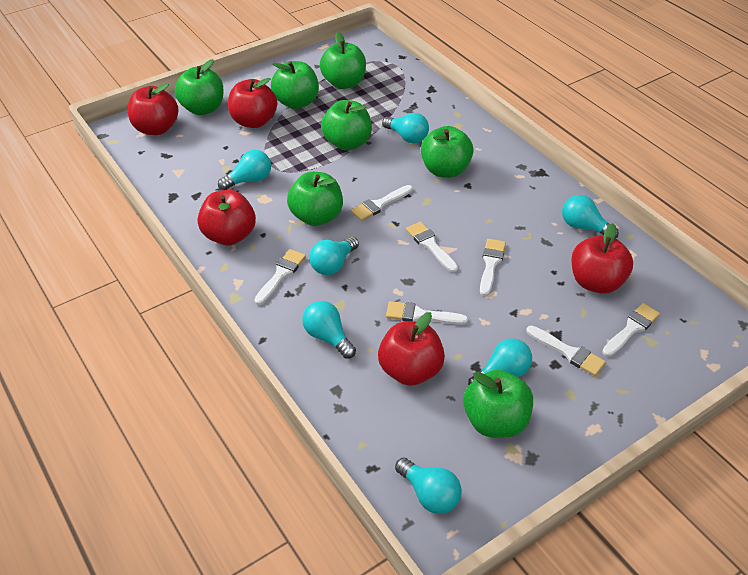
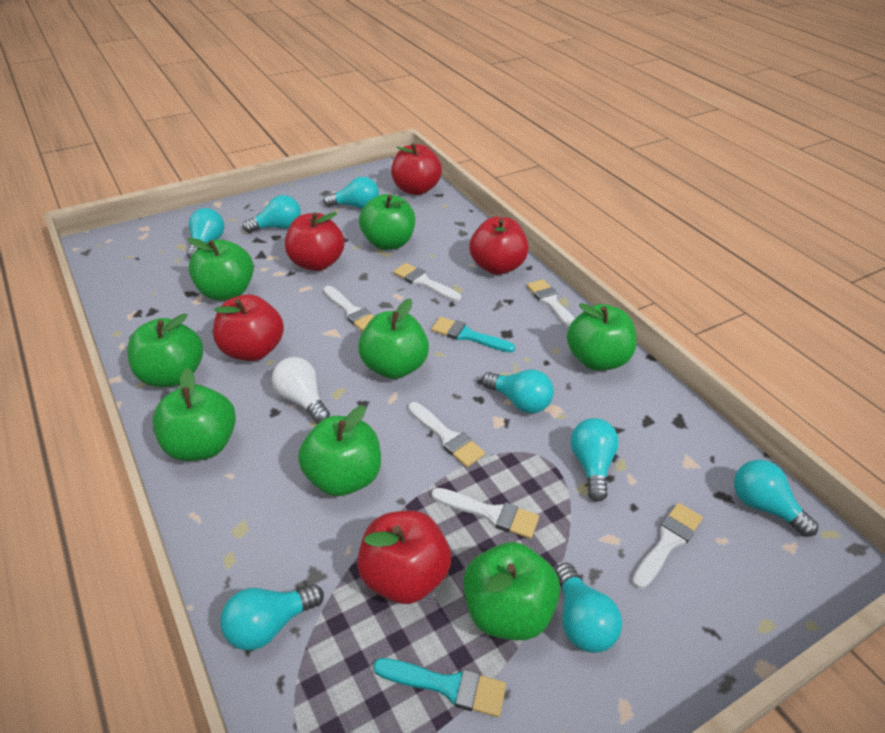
green apple: [175,59,223,115] [271,61,319,109] [287,172,343,226] [320,32,366,89] [321,100,372,150] [421,126,474,178] [463,370,533,438] = 7 -> [127,314,203,387] [152,368,236,461] [188,238,254,301] [298,405,381,496] [358,299,429,379] [359,194,415,250] [463,542,560,640] [567,303,637,371] = 8
turquoise brush: none = 0 -> [373,658,506,717] [431,317,515,353] = 2
turquoise light bulb: [218,150,271,190] [302,301,356,359] [309,237,359,275] [382,113,429,143] [395,457,462,514] [468,338,532,385] [562,195,619,238] = 7 -> [187,208,224,259] [220,584,324,650] [243,195,301,233] [323,177,379,209] [482,370,554,413] [555,563,622,653] [571,418,619,502] [734,460,818,537] = 8
white brush: [254,249,306,305] [351,185,413,221] [386,301,468,325] [406,222,458,273] [480,239,506,296] [526,325,606,376] [602,303,660,357] = 7 -> [323,286,374,332] [393,263,461,302] [408,402,485,467] [432,488,539,539] [527,279,575,328] [632,503,703,589] = 6
white light bulb: none = 0 -> [272,357,330,424] = 1

